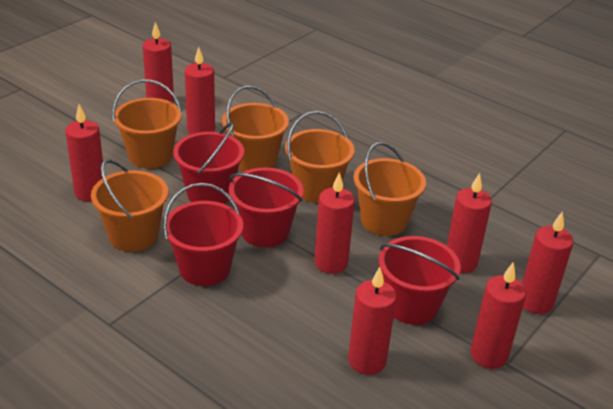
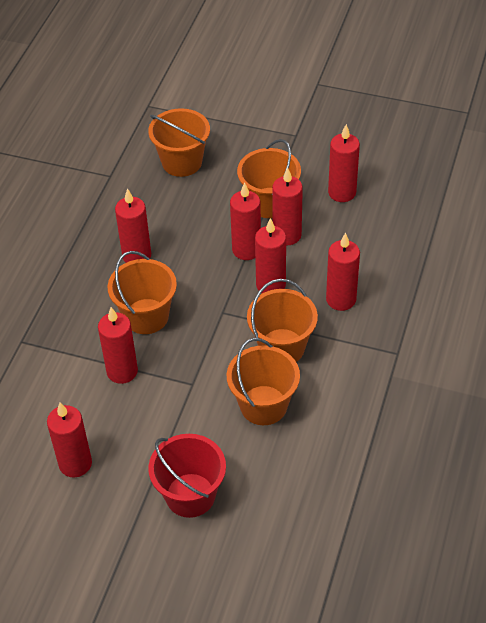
red bucket: [163,183,243,286] [173,122,244,204] [229,168,303,248] [378,236,461,325] = 4 -> [148,434,226,518] = 1

